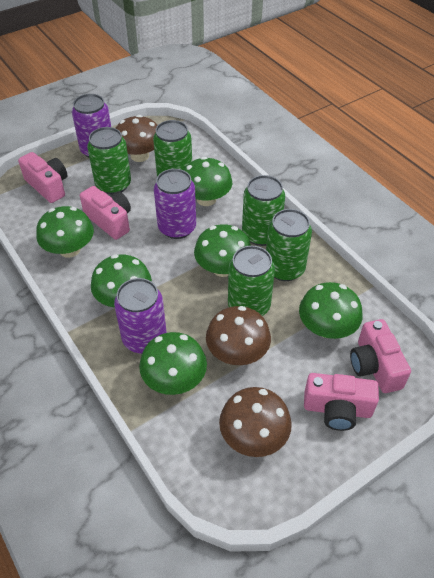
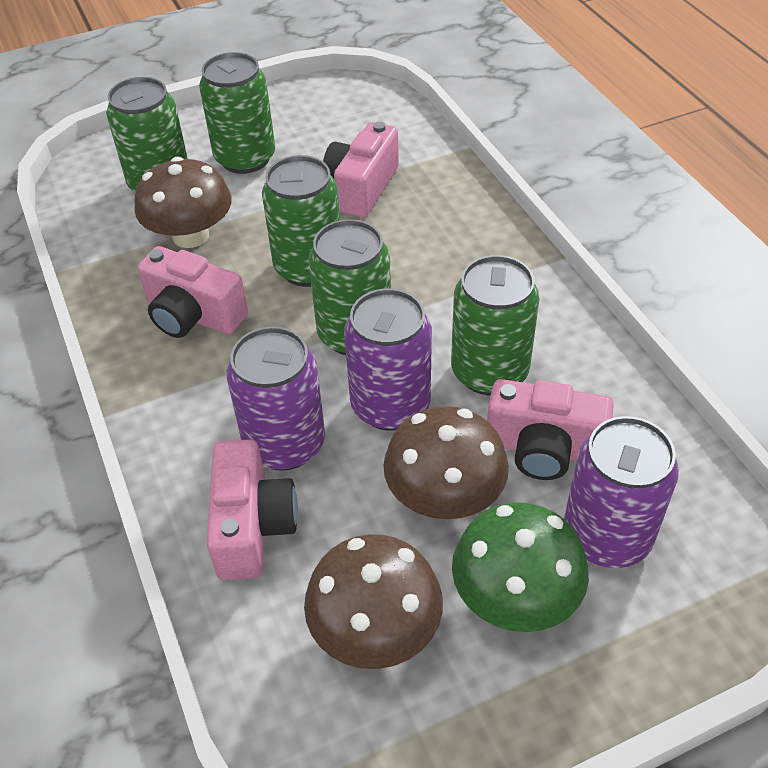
green mushroom: [36,206,94,258] [91,254,152,307] [139,332,207,395] [184,157,232,206] [194,224,251,277] [299,282,363,339] = 6 -> [452,502,589,632] = 1

